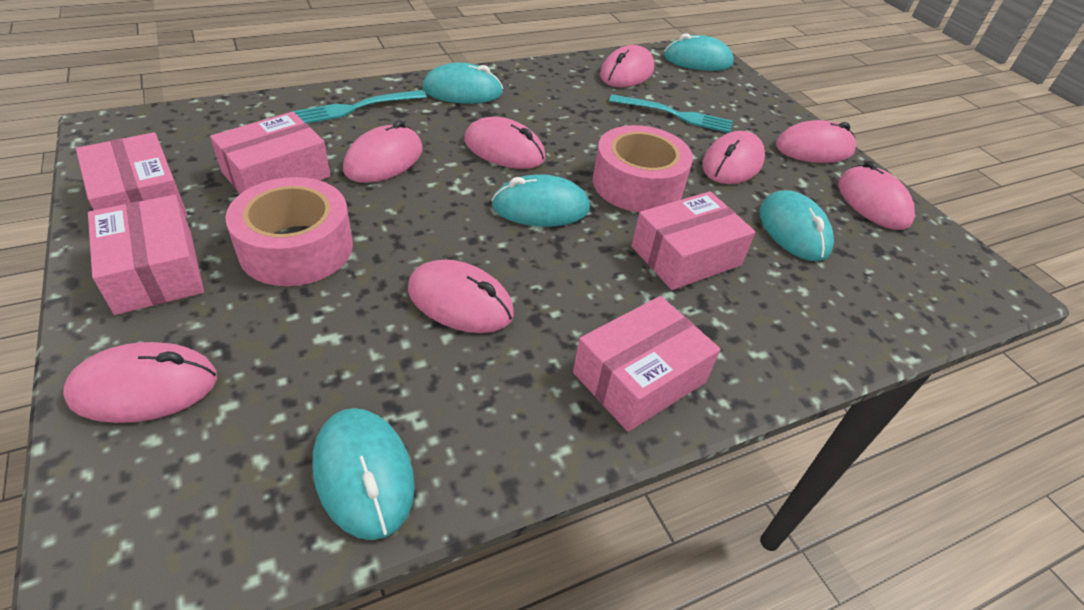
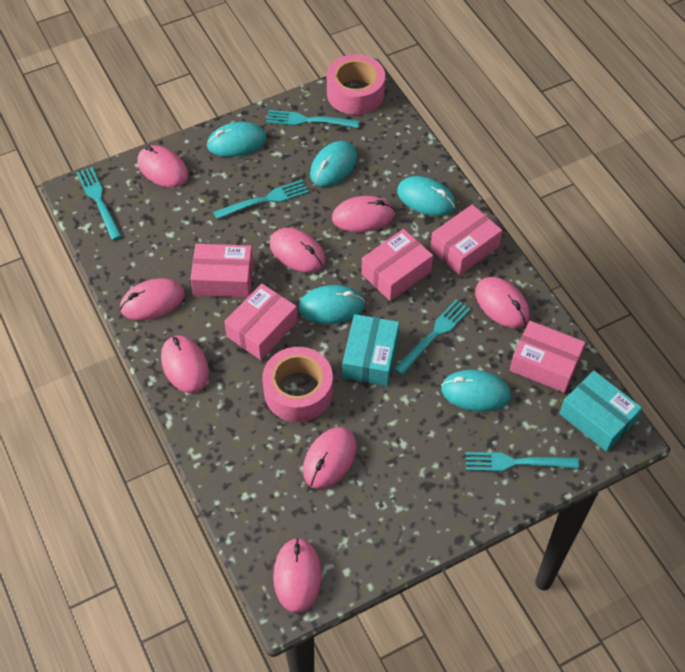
turquoise box: none = 0 -> [342,314,399,386] [559,371,642,452] = 2
turquoise fork: [292,90,427,124] [609,94,733,133] = 2 -> [77,167,122,240] [213,180,309,219] [266,110,360,128] [394,299,470,375] [465,452,579,471] = 5

